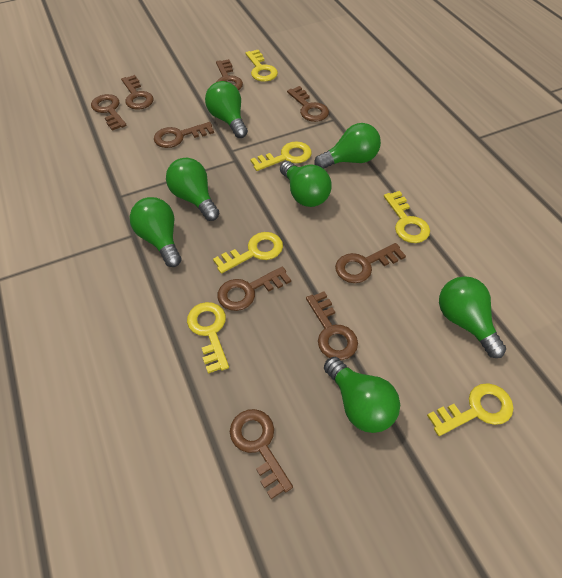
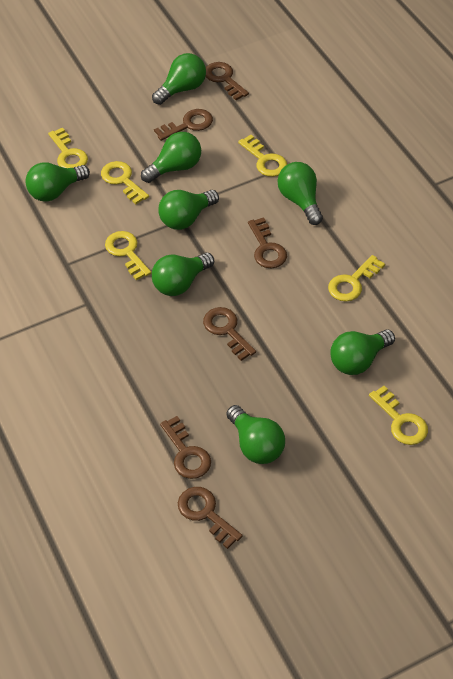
brown key: [91,94,127,131] [121,75,154,110] [154,122,214,148] [216,59,243,90] [217,266,291,311] [230,409,293,499] [287,86,329,122] [306,292,358,360] [335,243,406,283] = 9 -> [154,109,213,141] [160,416,211,479] [178,487,243,549] [203,307,256,361] [206,62,249,100] [248,217,287,268] = 6
green light bulb: [130,197,182,267] [166,158,219,221] [205,81,248,138] [280,161,331,207] [314,123,381,169] [324,357,400,433] [439,276,506,358] = 7 -> [25,162,90,202] [141,132,201,183] [152,53,206,105] [152,253,214,296] [158,190,219,230] [227,405,285,464] [278,162,323,225] [330,329,395,375] = 8

